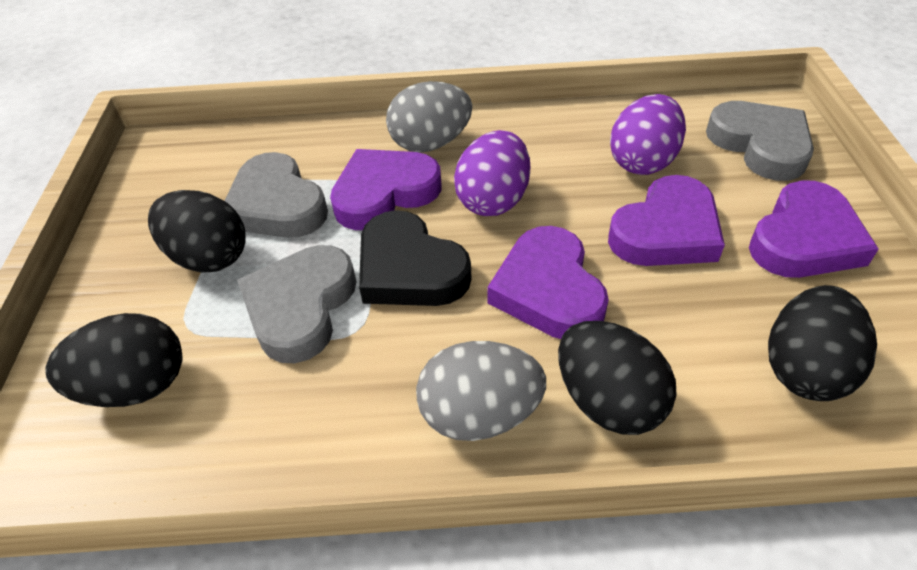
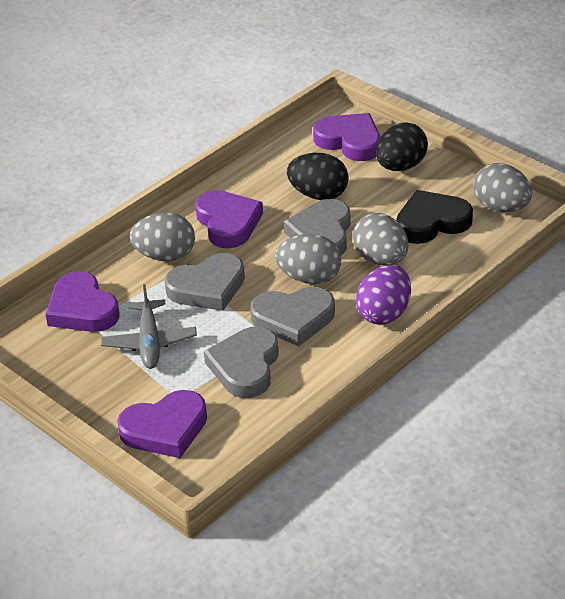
black egg: [45,313,182,407] [148,190,245,273] [558,321,677,435] [768,285,877,401] = 4 -> [287,153,349,200] [376,122,428,171] = 2
grey egg: [386,81,472,152] [416,341,546,441] = 2 -> [129,213,195,261] [275,234,341,284] [352,213,409,265] [473,163,532,212] = 4
grey heart: [225,152,328,238] [237,245,357,363] [706,101,814,181] = 3 -> [164,253,245,311] [204,326,279,398] [250,287,335,346] [284,199,351,255] = 4
grey plane: none = 0 -> [101,284,197,369] = 1
purple egg: [454,130,530,216] [610,94,686,175] = 2 -> [356,265,411,325] = 1

